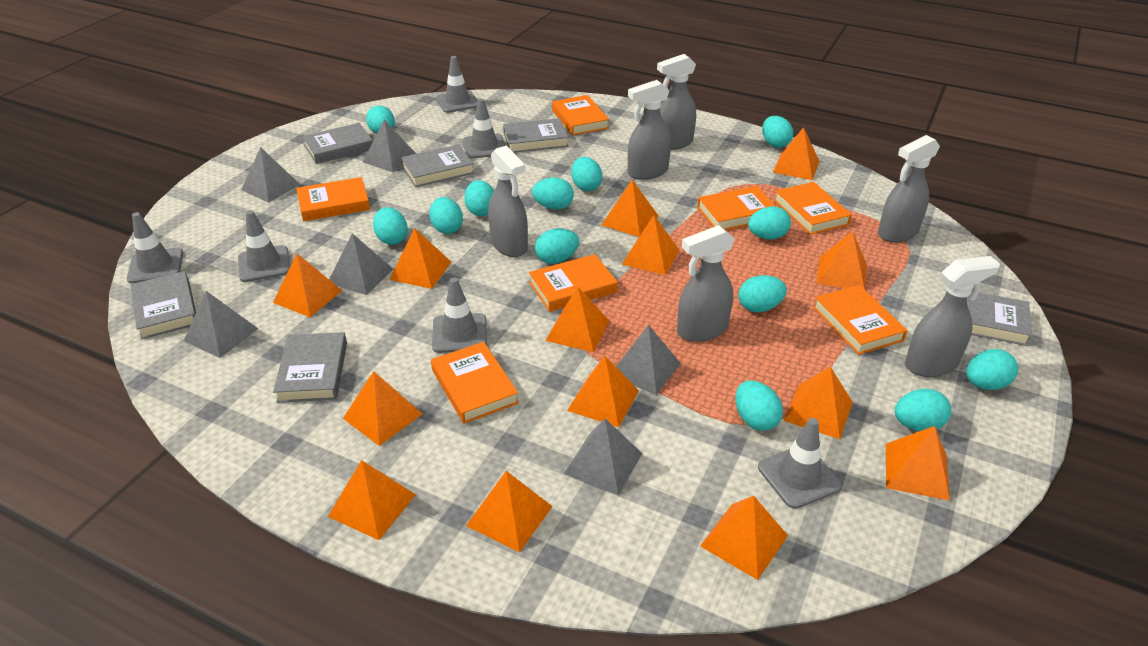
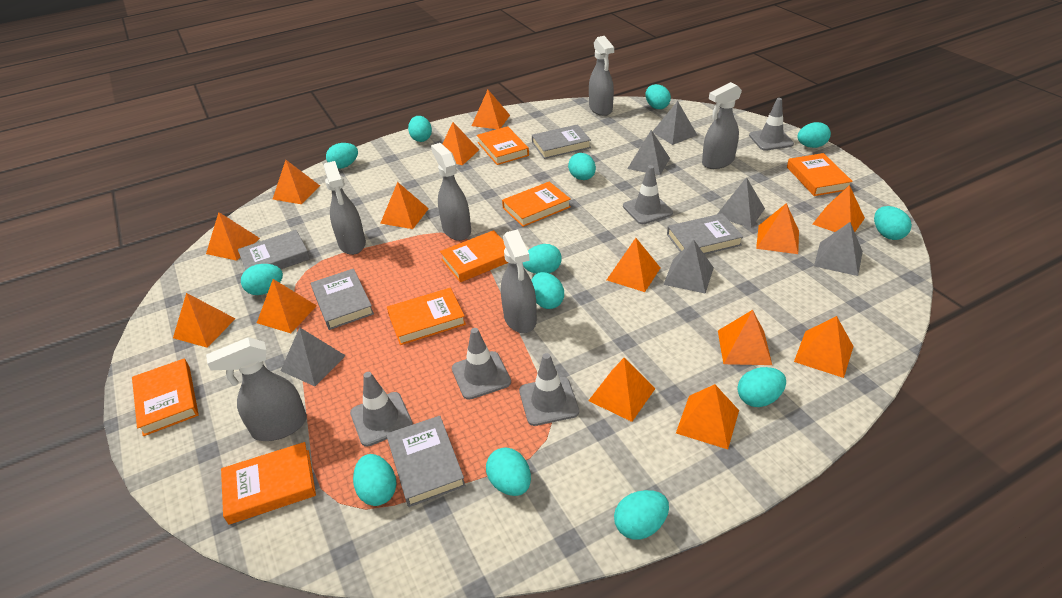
grey book: [130,271,196,340] [273,332,347,403] [302,123,373,164] [401,144,474,187] [503,118,568,153] [946,291,1032,346] = 6 -> [238,230,310,270] [311,269,374,330] [386,415,466,507] [532,124,591,159] [667,213,743,255] = 5
grey traffic cone: [127,212,183,284] [238,210,290,282] [432,277,487,353] [436,56,478,113] [463,98,505,159] [758,418,842,509] = 6 -> [350,372,413,447] [452,328,511,400] [519,353,579,426] [623,165,673,224] [749,98,794,151] = 5

